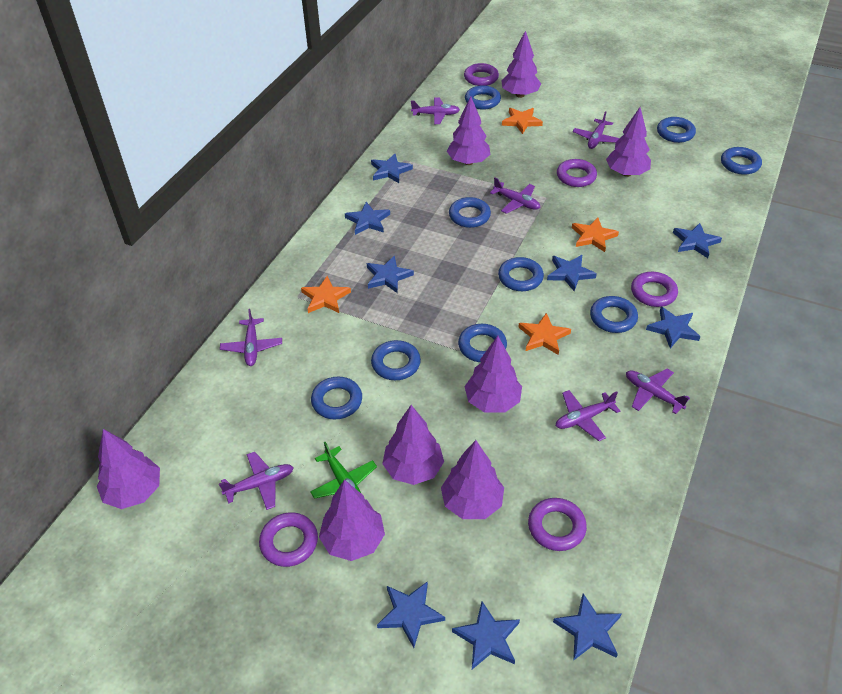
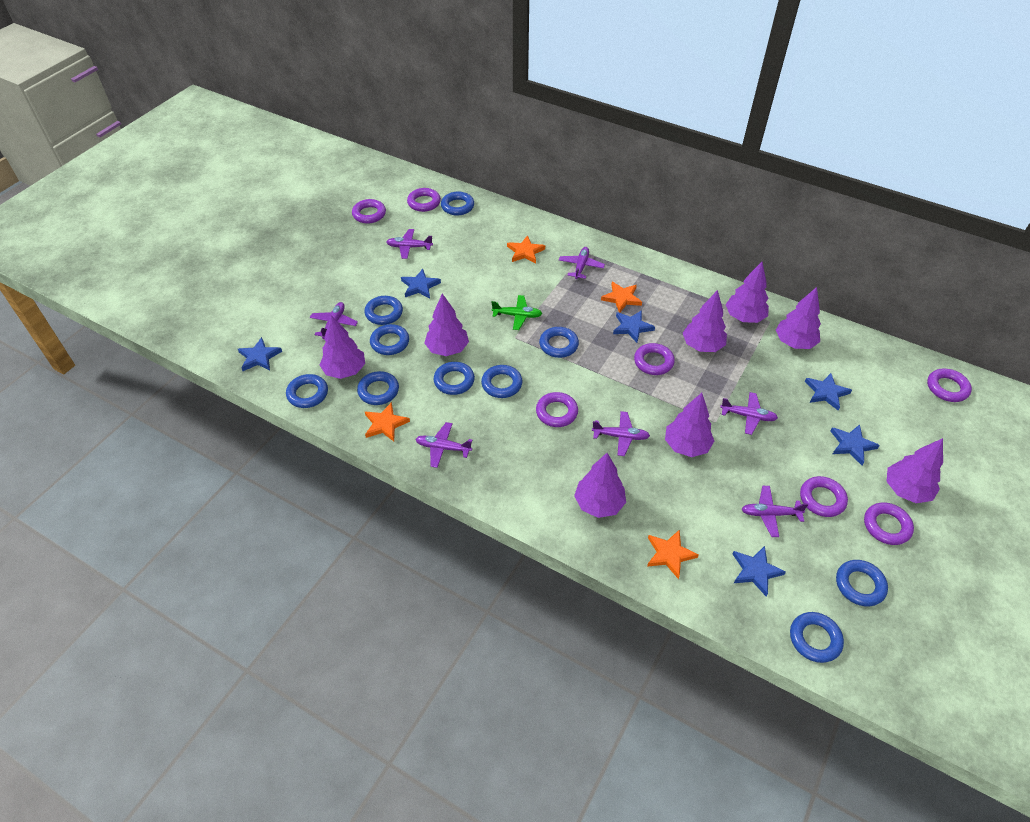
blue ring: [311,377,362,419] [371,340,421,380] [449,197,491,228] [458,324,507,362] [465,85,501,110] [498,257,544,291] [590,296,638,333] [657,117,696,143] [721,147,762,175] = 9 -> [286,374,328,408] [357,371,399,405] [364,296,403,325] [370,324,409,355] [434,362,475,395] [441,191,474,216] [481,365,523,398] [539,327,579,358] [790,612,844,663] [836,560,888,606] = 10
blue star: [345,202,390,235] [367,255,414,293] [371,154,413,183] [377,581,445,648] [452,601,520,669] [547,255,597,291] [553,593,621,661] [646,306,701,348] [673,223,722,258] = 9 -> [238,337,282,371] [401,269,441,298] [613,310,655,343] [733,546,786,596] [805,373,852,410] [830,424,880,465] = 6
purple ring: [259,512,318,567] [464,63,499,86] [528,498,587,551] [557,159,597,187] [631,272,678,307] = 5 -> [352,199,386,223] [407,188,441,212] [536,392,578,427] [634,343,675,375] [800,476,848,517] [864,502,914,545] [927,368,972,402] = 7

